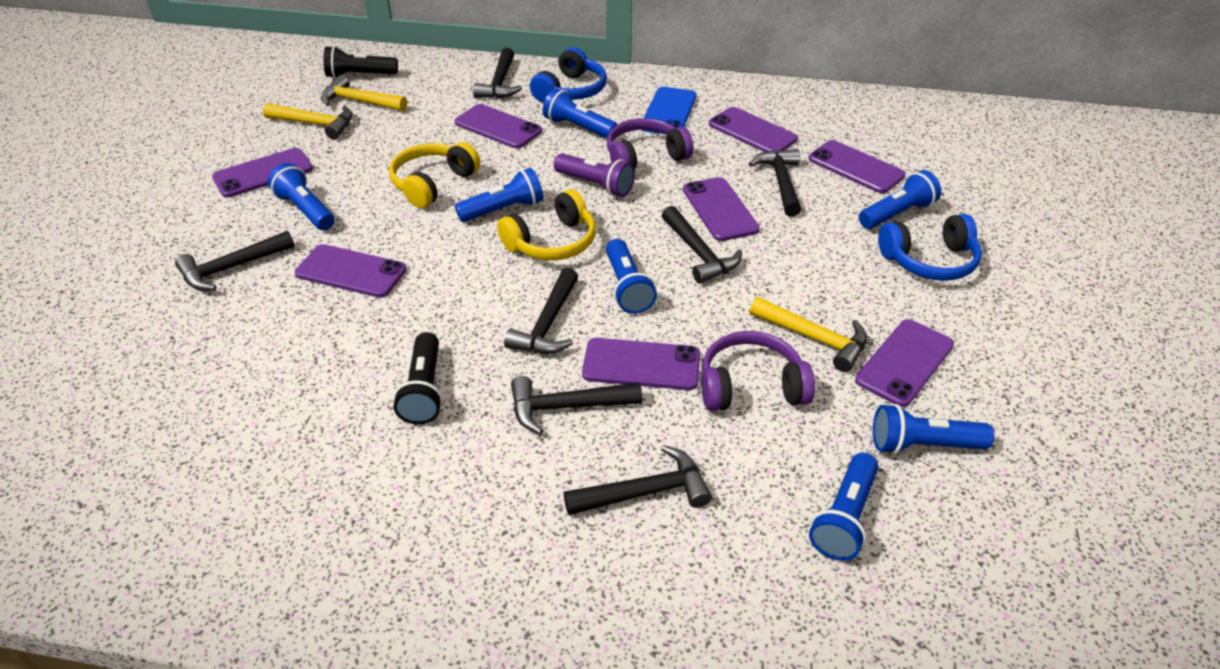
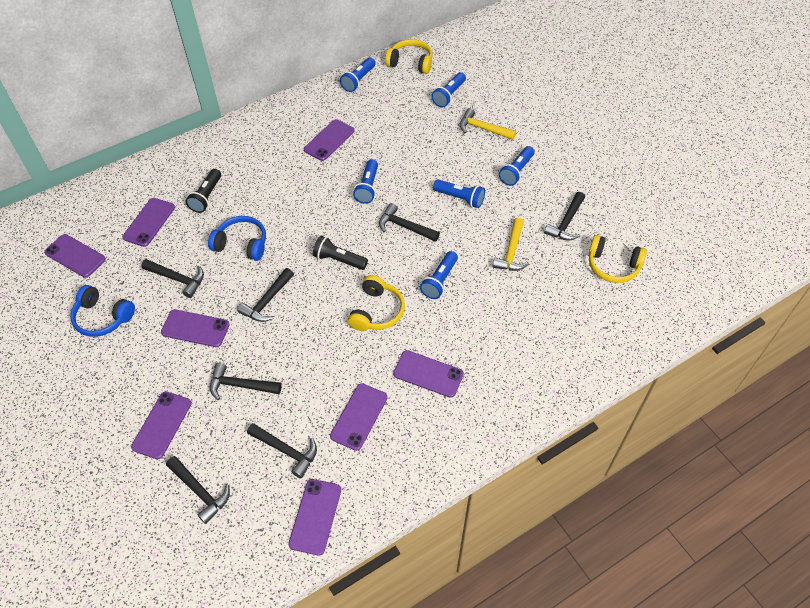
blue flashlight: [268,163,335,230] [455,168,543,222] [543,88,618,138] [606,239,657,314] [809,453,879,561] [859,170,941,229] [873,404,995,454] = 7 -> [340,58,376,92] [353,159,378,204] [420,251,458,299] [431,72,466,108] [433,180,485,208] [499,146,534,186] = 6
blue phone: [642,87,697,135] = 1 -> none = 0
purple flashlight: [554,154,635,197] = 1 -> none = 0
purple headphones: [607,118,694,170] [701,331,815,411] = 2 -> none = 0
yellow hammer: [263,103,353,139] [321,75,407,111] [750,297,867,372] = 3 -> [460,108,516,140] [493,218,529,271] = 2
yellow headphones: [389,142,480,208] [497,189,596,260] = 2 -> [348,275,405,331] [385,39,433,74] [589,235,647,283] = 3

